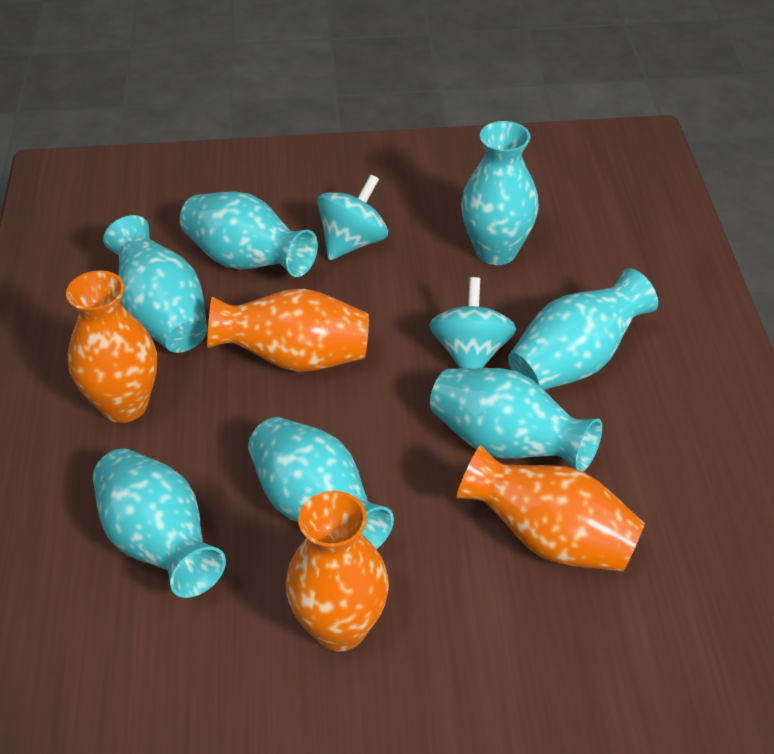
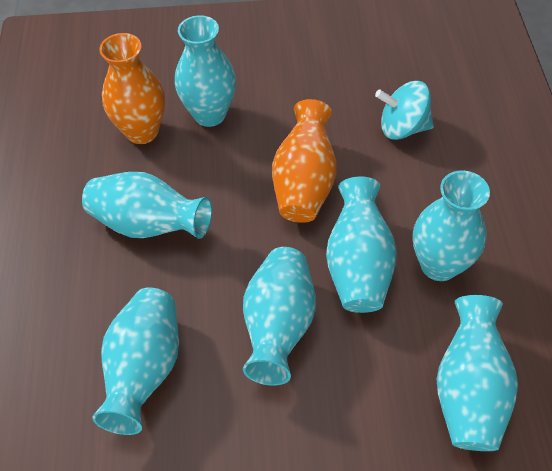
orange vase: [66,270,157,423] [207,289,369,372] [286,491,389,651] [456,445,645,572] = 4 -> [99,33,165,144] [272,99,337,223] = 2
turquoise spinning top: [317,174,388,260] [429,277,516,368] = 2 -> [375,81,434,140] = 1

